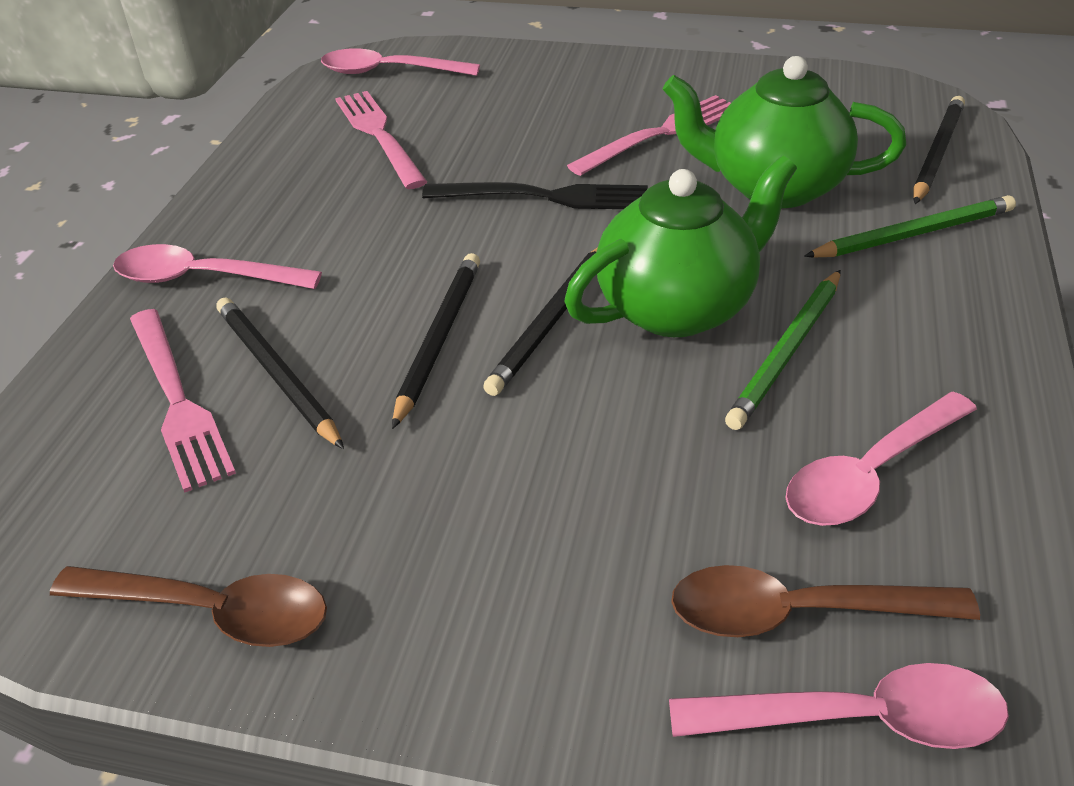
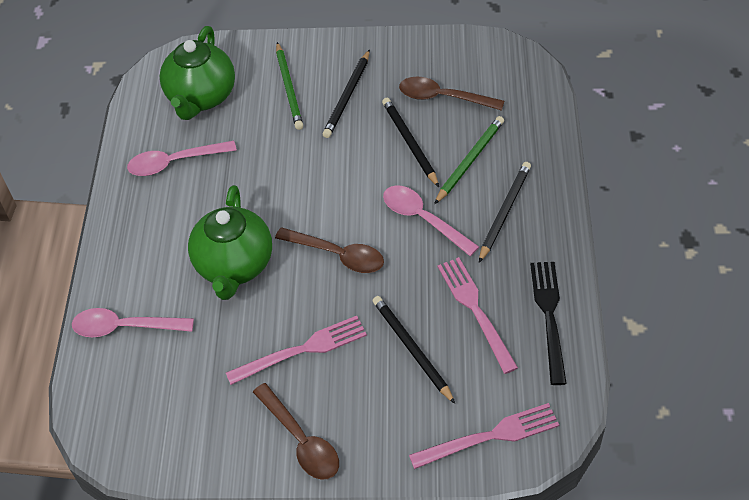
brown spoon: [50,566,327,647] [671,565,980,637] = 2 -> [253,383,339,480] [275,227,384,273] [399,77,504,111] = 3
pink spoon: [113,244,322,289] [321,48,480,76] [669,663,1009,749] [785,392,977,526] = 4 -> [72,308,194,337] [127,141,237,176] [383,185,479,256] = 3

